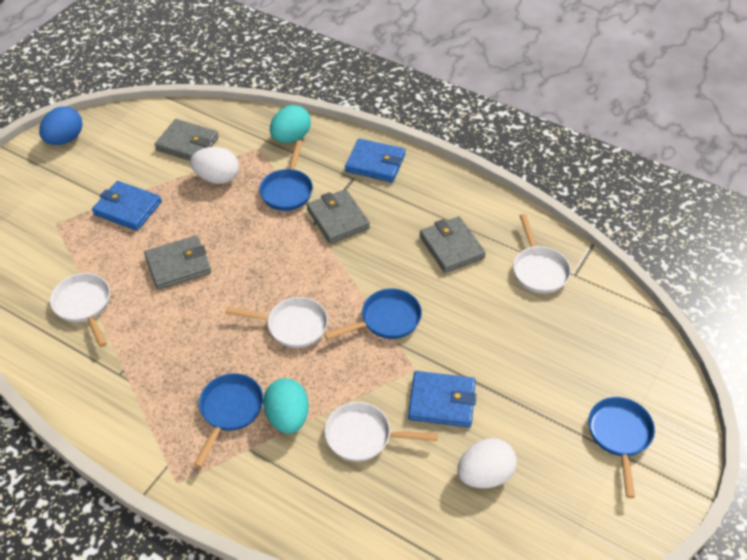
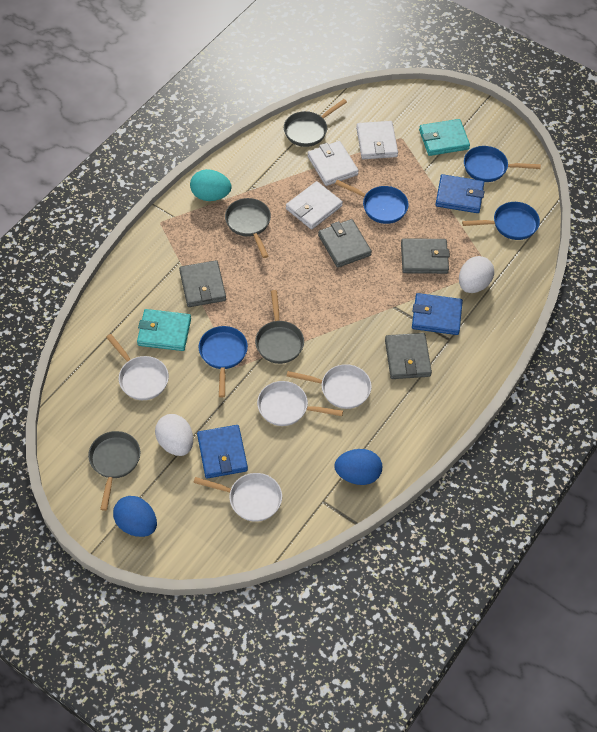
blue egg: [39,106,82,145] = 1 -> [113,496,157,537] [334,449,382,485] = 2
grey pan: none = 0 -> [88,431,140,511] [225,198,271,258] [255,290,304,364] [284,99,347,147] = 4
turquoise egg: [263,378,309,434] [270,105,311,143] = 2 -> [190,169,231,201] = 1
turquoise wallet: none = 0 -> [137,309,191,351] [419,119,470,156] = 2
white wallet: none = 0 -> [286,181,343,230] [307,141,359,186] [356,121,398,159] = 3

